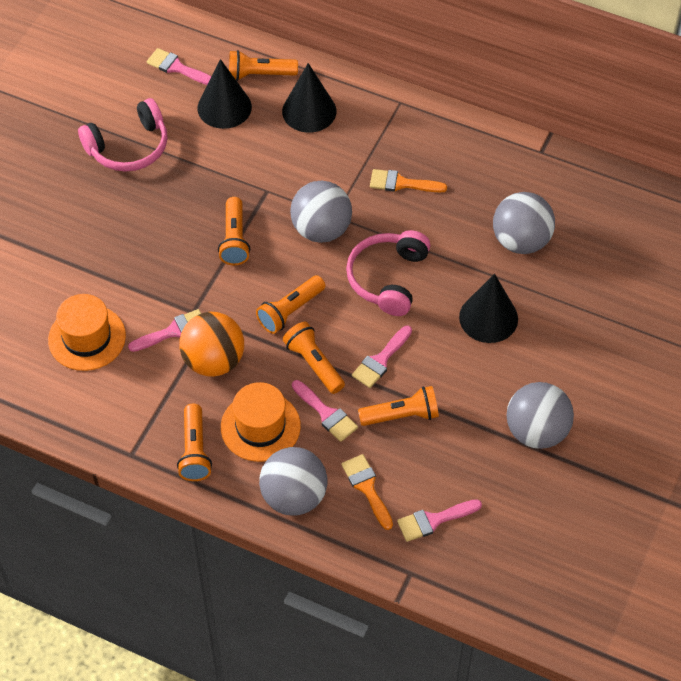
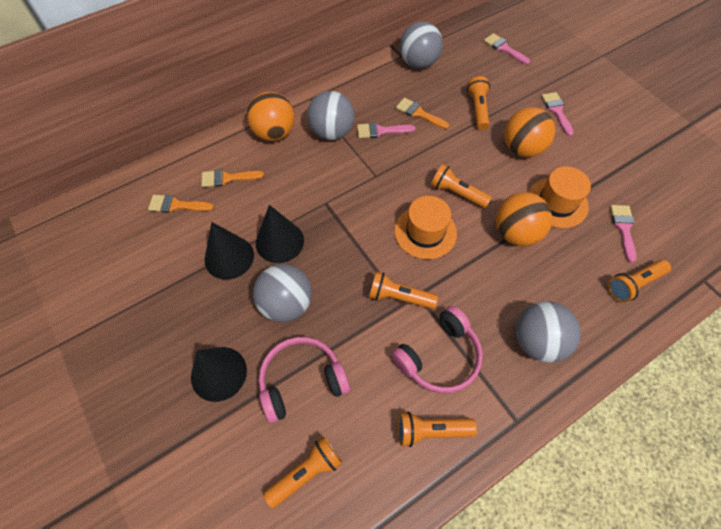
orange ball: [179,312,244,377] = 1 -> [247,92,295,141] [496,192,552,246] [504,107,555,157] = 3
orange brush: [341,454,393,530] [370,169,447,192] = 2 -> [148,195,214,213] [201,169,264,187] [396,98,449,129] = 3
pink brush: [128,309,201,352] [147,48,211,85] [292,380,358,442] [352,326,412,388] [397,499,482,542] = 5 -> [357,122,416,138] [484,33,530,65] [541,92,574,136] [610,205,637,263] = 4

